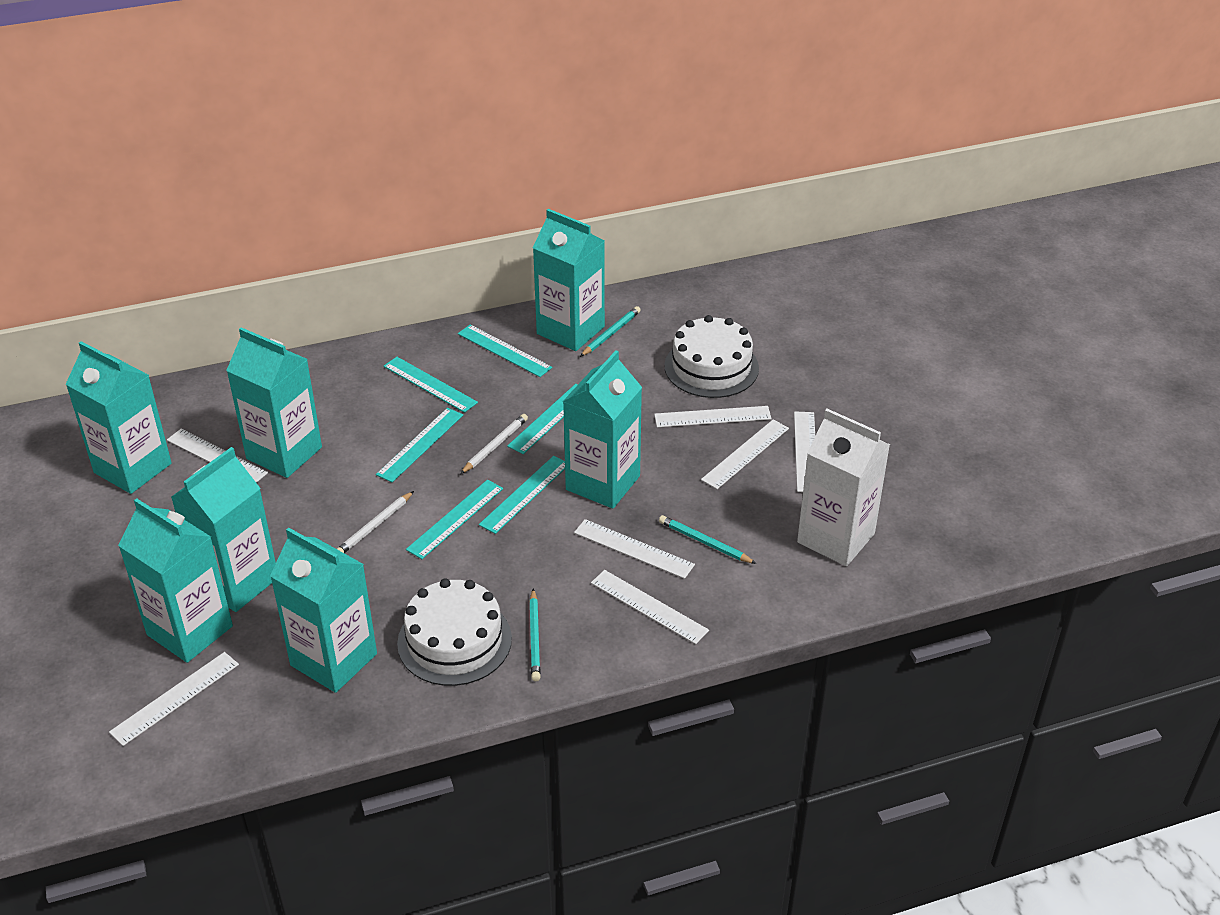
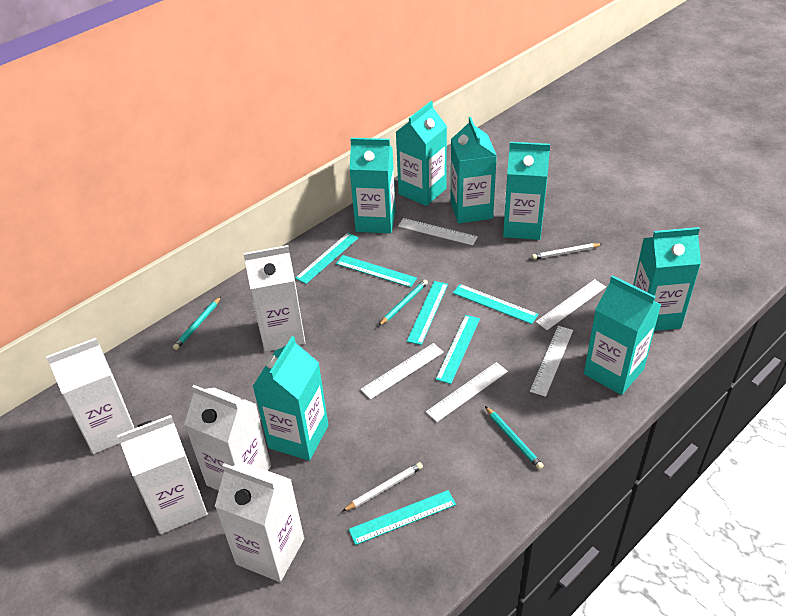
white cake: [397,579,512,686] [664,315,759,398] = 2 -> none = 0
white carton: [797,409,890,566] = 1 -> [46,338,135,454] [117,415,208,534] [184,385,271,491] [215,462,304,582] [243,245,305,352] = 5
white ruler: [109,652,239,746] [167,429,268,483] [574,519,695,579] [591,570,709,644] [654,406,772,427] [701,419,789,489] [794,411,815,492] = 7 -> [360,343,444,400] [398,218,478,245] [426,362,508,422] [530,326,573,397] [536,279,606,330] = 5

